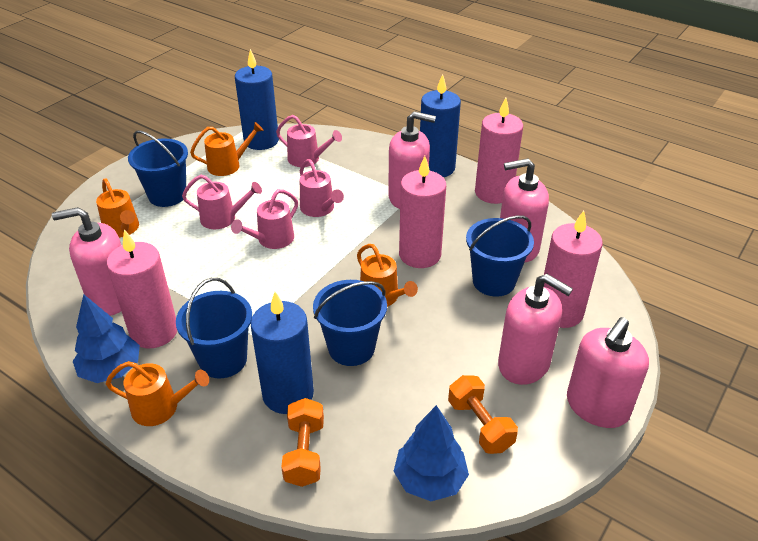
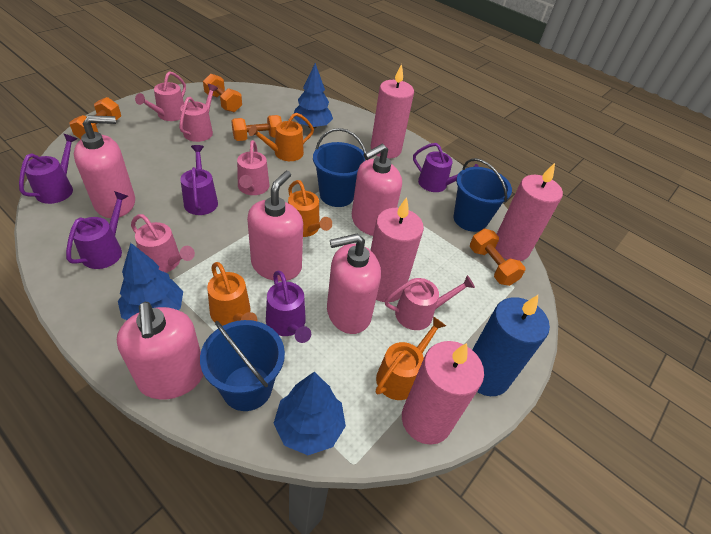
blue bucket: [128,130,188,207] [176,278,252,378] [313,280,387,366] [466,215,534,297] = 4 -> [200,320,285,411] [313,128,366,207] [454,158,512,232] = 3
blue candle: [235,49,279,150] [250,292,314,414] [420,74,461,177] = 3 -> [472,295,550,396] = 1
blue tree: [73,294,140,383] [394,405,469,501] = 2 -> [118,243,183,320] [274,372,346,455] [293,63,333,129] = 3
orange dumbbell: [281,398,324,487] [448,375,518,454] = 2 -> [69,97,121,139] [203,74,242,112] [231,115,282,141] [470,229,525,286] = 4
pink watering can: [182,175,262,229] [231,189,298,249] [276,115,342,167] [300,159,344,217] = 4 -> [131,214,195,273] [135,71,186,121] [179,84,218,142] [237,140,269,195] [385,275,475,330] = 5
purple watering can: none = 0 -> [19,134,77,204] [66,191,128,269] [180,145,218,215] [266,270,311,343] [413,143,479,192] = 5

